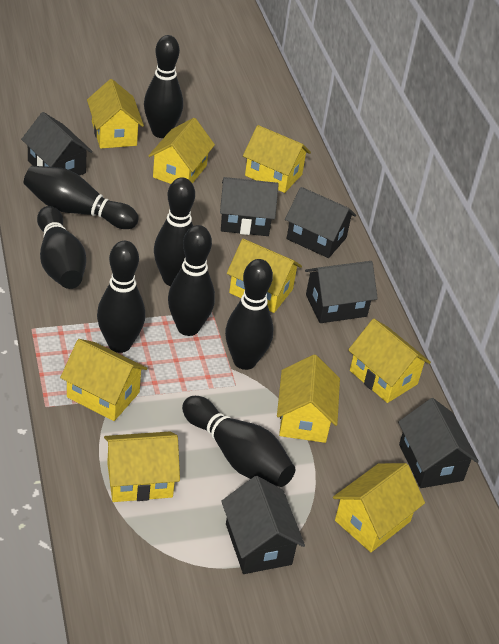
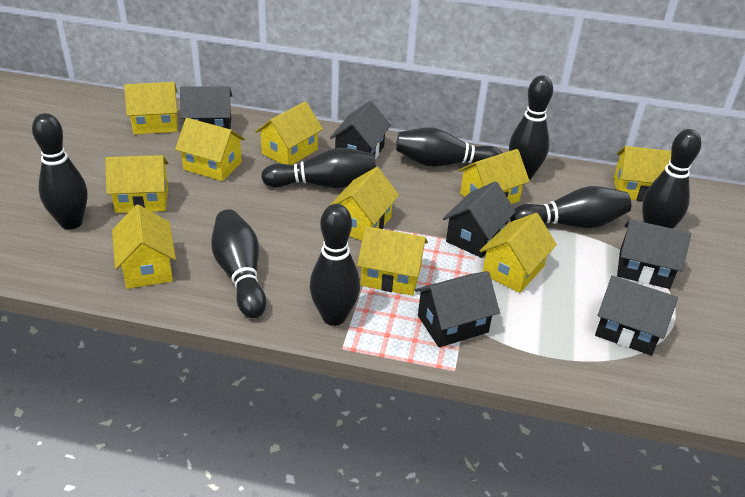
yellow house: [60,339,147,421] [87,79,144,148] [104,431,180,502] [148,118,215,184] [227,239,302,313] [243,125,311,193] [277,355,340,443] [333,463,425,552] [348,319,431,403] = 9 -> [105,155,168,213] [112,205,176,289] [124,82,177,134] [175,118,245,181] [255,101,323,165] [329,167,399,241] [357,226,428,296] [458,149,530,204] [480,213,557,293] [614,146,671,202] = 10

